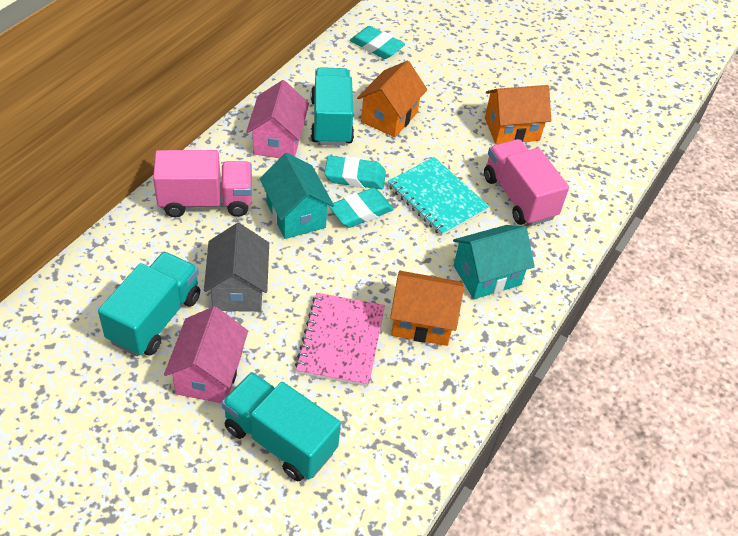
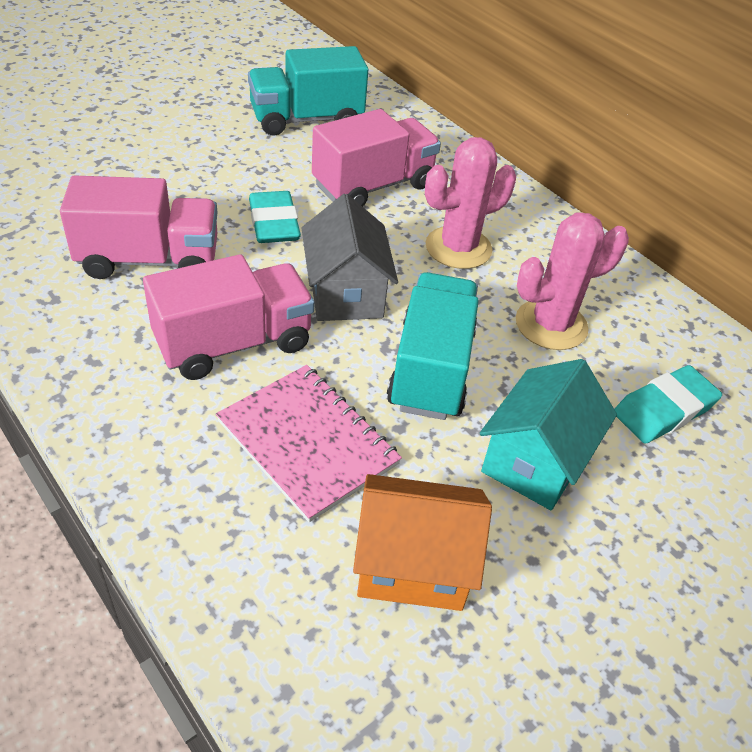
orange house: [357,61,427,138] [390,271,464,346] [485,85,551,144] = 3 -> [353,474,492,611] = 1
pink cactus: none = 0 -> [425,137,516,269] [516,212,629,350] = 2
pink house: [164,306,248,403] [246,80,309,158] = 2 -> none = 0
pink truck: [153,150,252,217] [484,139,569,226] = 2 -> [60,175,217,279] [143,254,315,380] [312,109,441,207] = 3
turquoise eraser: [324,156,386,189] [329,188,394,228] [350,26,405,59] = 3 -> [249,191,301,243] [614,365,722,444] = 2
turquoise house: [260,153,334,239] [453,225,535,299] = 2 -> [480,359,617,510] = 1
turquoise notebook: [388,157,489,236] = 1 -> none = 0
turquoise truck: [98,252,200,356] [222,372,341,481] [311,67,354,146] = 3 -> [248,46,368,136] [387,272,479,420] = 2

